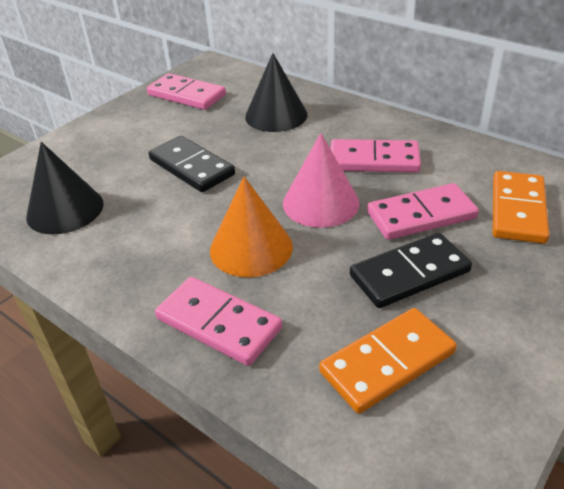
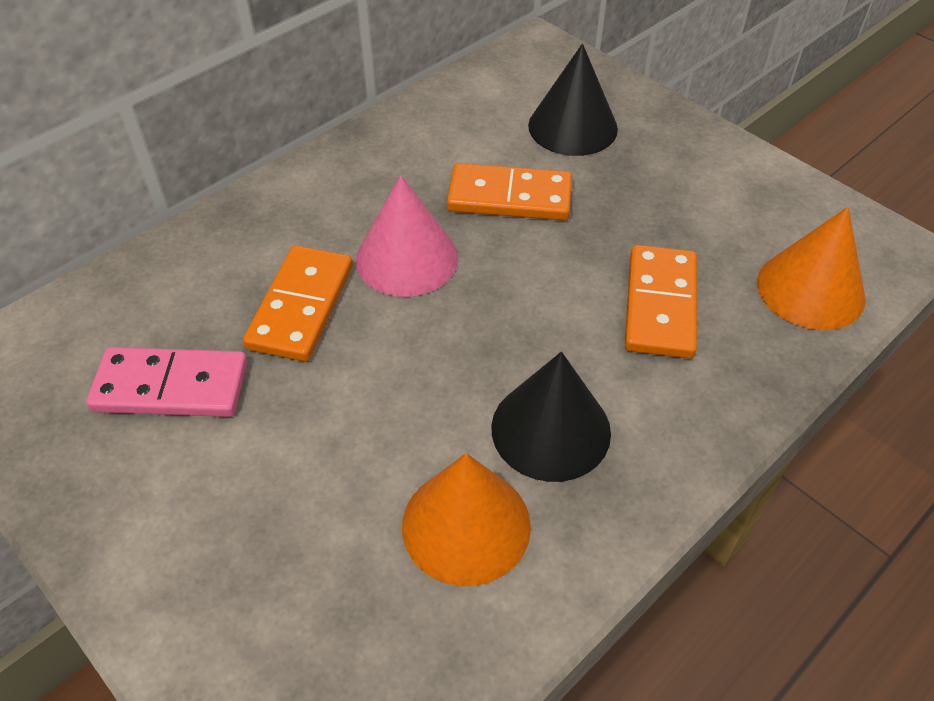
black domino: [149,136,235,192] [350,233,472,308] = 2 -> none = 0
orange cone: [210,177,293,277] = 1 -> [402,453,531,586] [757,207,866,330] = 2
orange domino: [319,308,457,414] [493,171,549,244] = 2 -> [243,246,353,362] [447,163,572,220] [625,245,697,359] = 3
pink domino: [147,73,226,110] [155,277,282,366] [331,139,421,173] [367,183,479,240] = 4 -> [86,347,248,417] = 1

